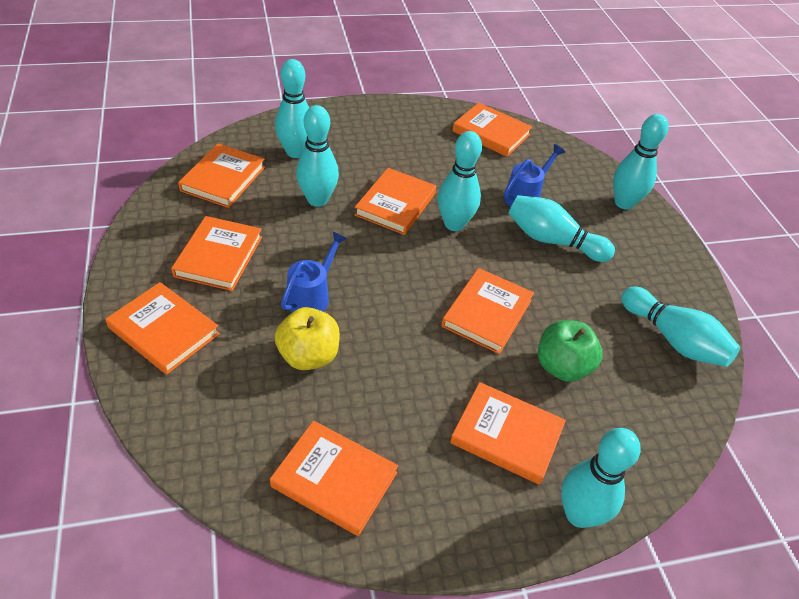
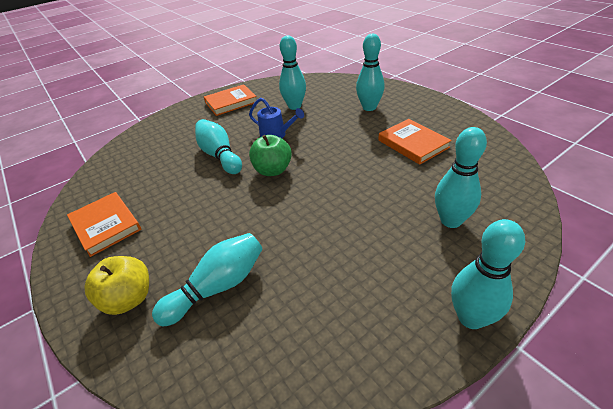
blue watering can: [281,231,347,312] [504,144,565,207] = 2 -> [249,98,304,138] = 1
orange book: [105,282,220,375] [171,216,262,291] [178,143,265,208] [270,421,398,536] [355,168,436,235] [441,268,534,354] [450,382,566,485] [452,103,532,157] = 8 -> [67,192,141,257] [204,84,257,116] [378,119,452,165] = 3
turquoise bowling pin: [275,59,309,158] [296,105,339,207] [438,131,482,231] [508,195,615,262] [561,428,640,528] [613,114,669,210] [621,287,740,367] = 7 -> [152,233,263,327] [195,119,242,174] [279,35,306,110] [356,34,385,111] [435,127,487,228] [451,219,525,329] = 6

